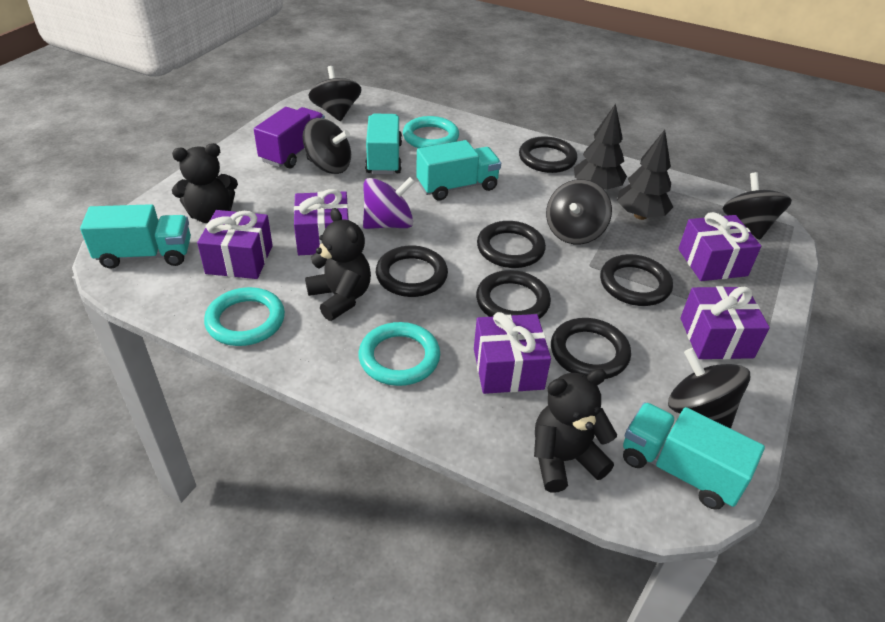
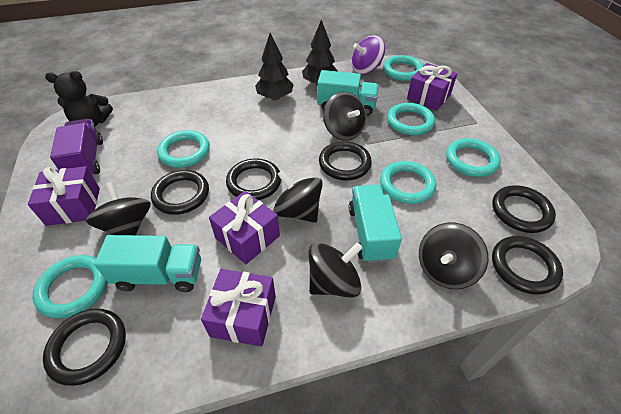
black teddy bear: [172,143,238,223] [305,208,371,321] [534,368,617,493] = 3 -> [45,71,113,127] = 1
purple gift: [197,210,273,279] [294,189,349,255] [474,312,551,394] [678,212,761,281] [680,286,770,359] = 5 -> [28,166,100,226] [201,269,276,347] [209,191,280,264] [407,63,457,111] = 4
turquoise ring: [204,287,285,346] [359,322,440,386] [403,116,459,148] = 3 -> [32,255,107,318] [157,130,210,168] [380,161,436,204] [383,55,424,81] [387,103,435,135] [446,138,501,177] = 6
turquoise truck: [80,204,191,269] [365,114,402,175] [416,140,501,201] [623,402,765,510] = 4 -> [94,235,201,292] [317,70,379,116] [349,184,402,263] = 3

